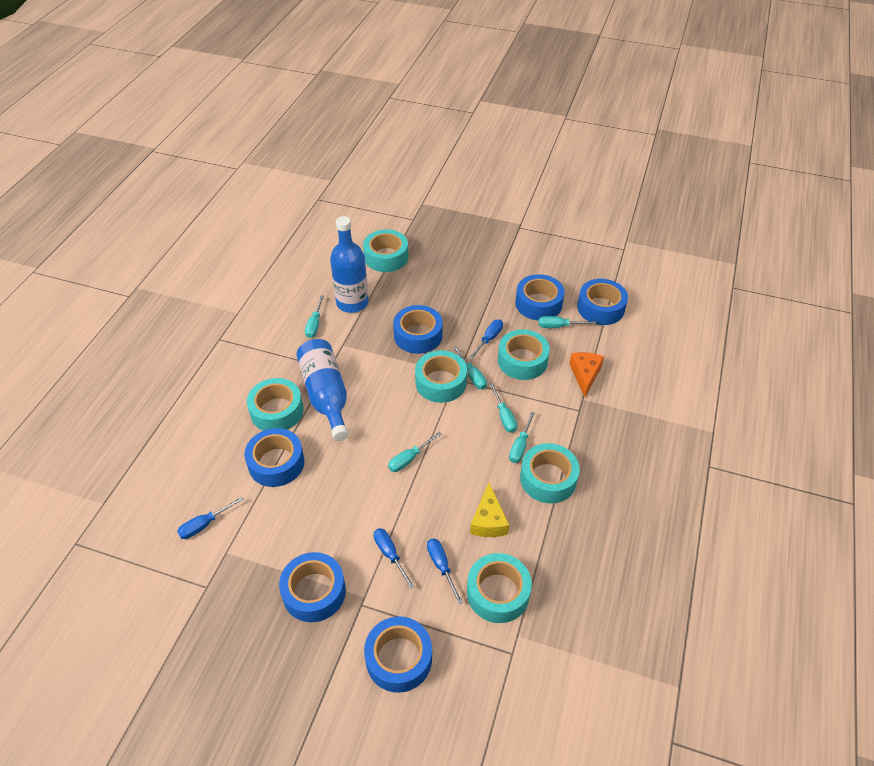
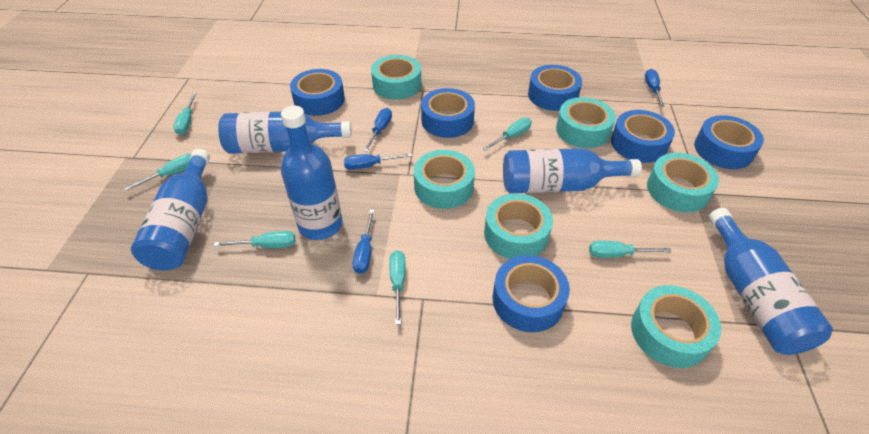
blue bottle: [296,339,349,441] [330,216,369,313] = 2 -> [131,149,210,271] [218,112,352,154] [281,106,343,240] [503,148,642,193] [709,208,833,355] = 5
orange cheese: [569,352,604,397] = 1 -> none = 0
yellow cheese: [470,483,509,537] = 1 -> none = 0

